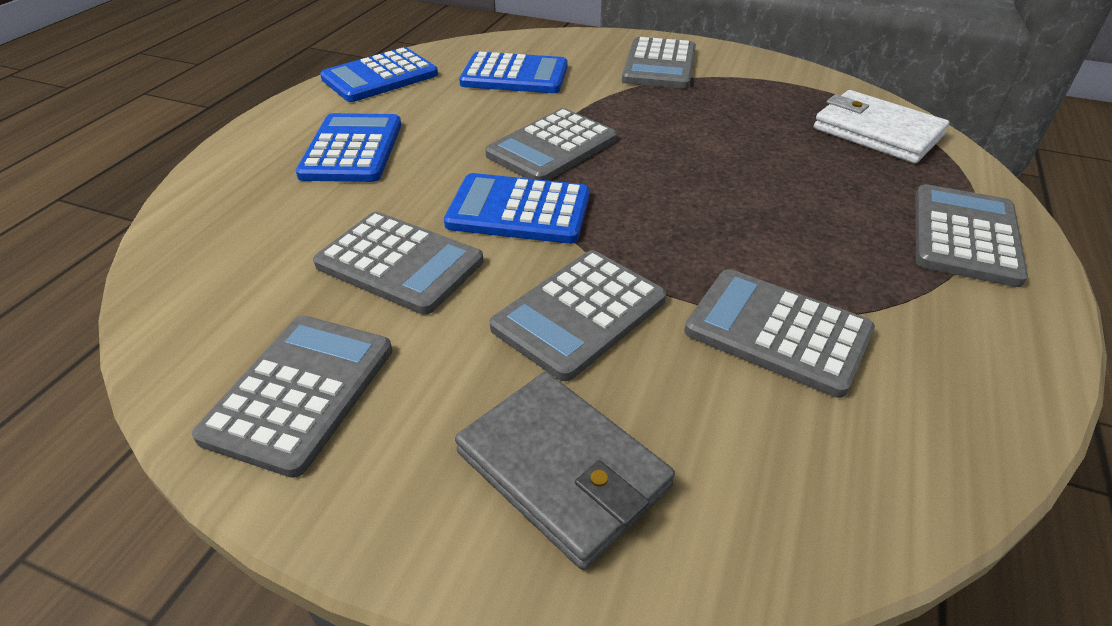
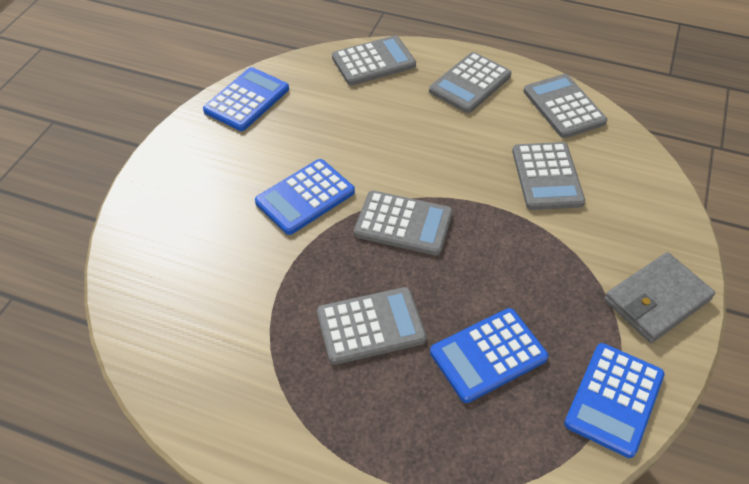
grey calculator: [192,316,392,478] [313,212,484,315] [485,108,617,181] [490,250,666,381] [622,37,696,89] [684,269,875,398] [915,184,1028,287] = 7 -> [317,287,427,365] [332,36,416,85] [354,190,453,256] [429,52,512,113] [512,142,585,210] [523,74,607,138] = 6
white wallet: [814,90,949,163] = 1 -> none = 0

